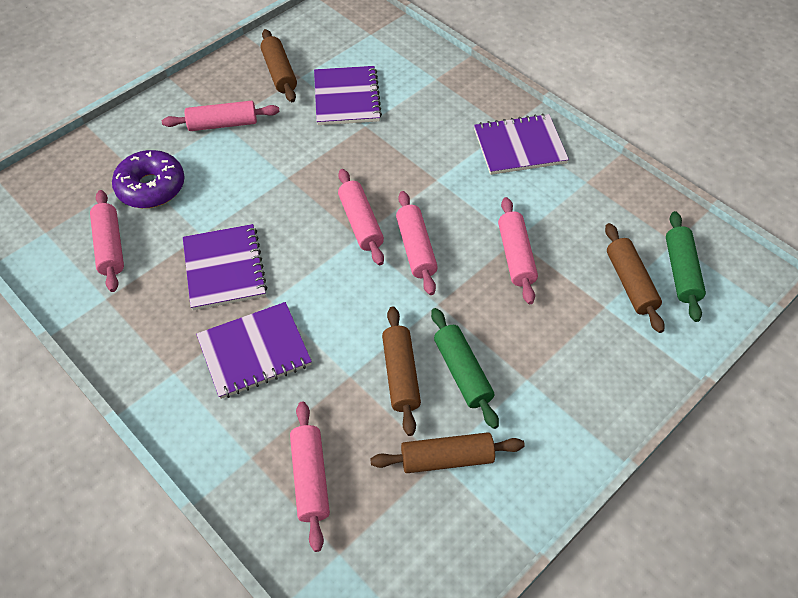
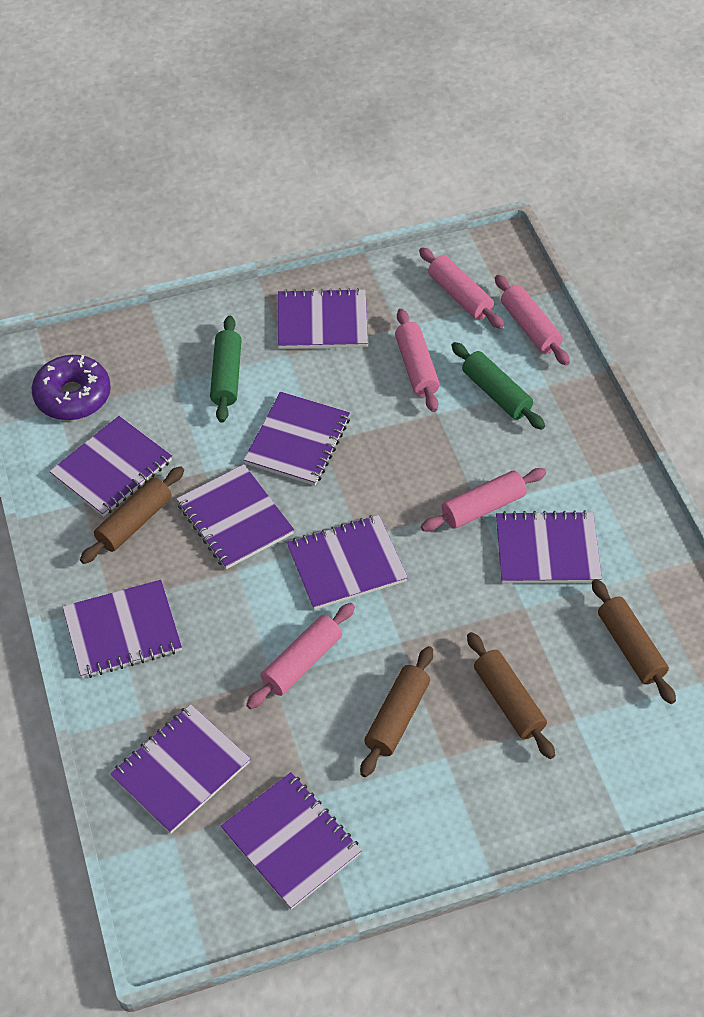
pink rolling pin: [90,190,124,292] [162,101,280,131] [290,401,330,552] [338,169,384,265] [396,191,438,295] [498,197,538,304] = 6 -> [246,603,355,709] [395,309,440,412] [419,247,504,329] [421,468,546,532] [495,275,570,365] = 5
purple notebook: [183,224,268,310] [196,302,312,399] [314,66,382,125] [474,113,569,175] = 4 -> [49,416,172,517] [63,580,182,678] [110,704,251,834] [176,464,294,569] [221,772,362,910] [244,392,350,486] [278,288,368,349] [287,515,408,610] [496,510,602,584] = 9

